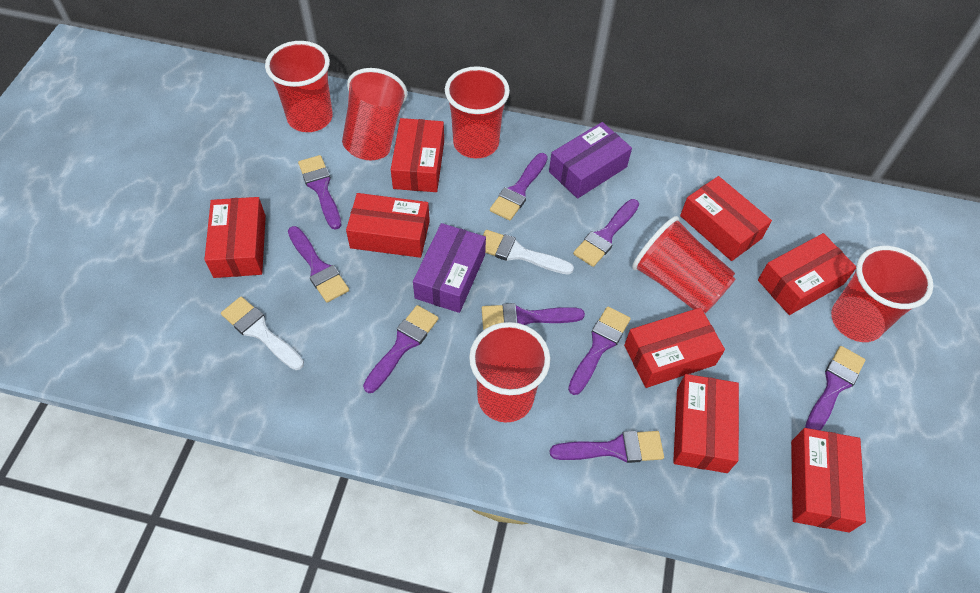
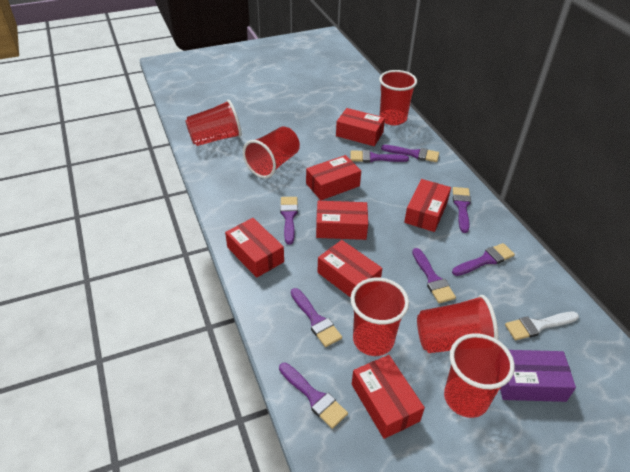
purple box: [413,223,486,313] [549,122,632,199] = 2 -> [500,350,576,402] = 1
purple brush: [288,226,349,303] [298,155,341,230] [363,305,439,393] [482,303,585,330] [490,153,548,221] [550,431,664,463] [568,306,631,395] [573,199,639,267] [805,346,865,430] = 9 -> [279,363,348,429] [280,197,298,245] [291,288,342,347] [351,150,409,163] [381,145,439,162] [412,248,456,303] [452,243,515,276] [453,187,471,233] = 8
red box: [204,197,266,278] [346,193,430,258] [391,118,444,192] [624,307,725,388] [673,374,739,473] [680,176,772,261] [758,233,856,315] [791,428,866,532] = 8 -> [225,218,284,278] [306,155,361,200] [316,201,368,240] [318,240,382,298] [336,108,385,146] [352,355,425,439] [404,179,451,232] = 7
white brush: [221,297,304,370] [483,230,574,275] = 2 -> [505,312,579,340] = 1

